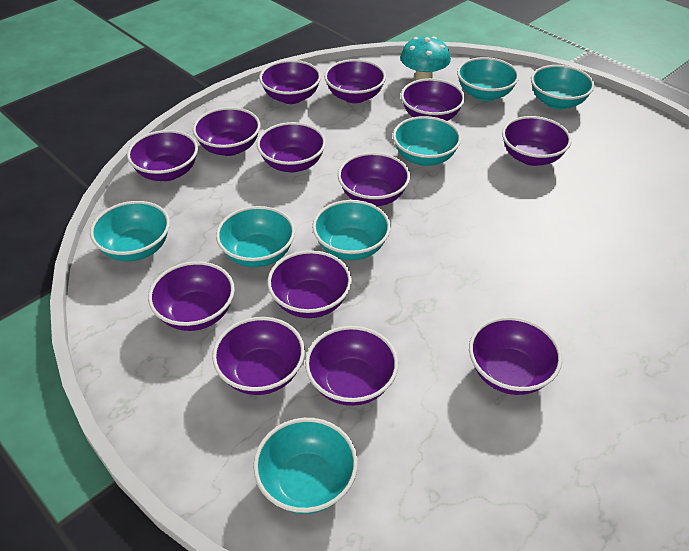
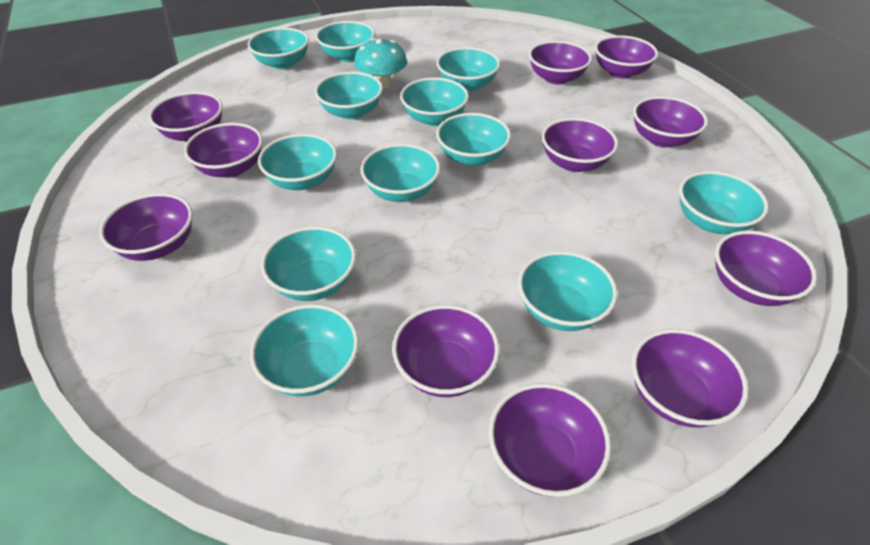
purple bowl: [127,130,198,181] [148,261,235,331] [193,107,261,156] [212,317,305,395] [257,122,326,172] [259,60,321,104] [267,250,352,318] [305,326,398,406] [324,59,386,103] [338,152,410,206] [401,78,465,121] [469,317,562,395] [502,116,572,166] = 13 -> [99,193,193,261] [149,92,223,142] [184,123,263,178] [392,305,500,397] [489,383,611,497] [529,41,592,85] [542,118,618,172] [595,35,658,79] [632,329,749,428] [633,96,708,147] [715,231,817,306] = 11
turquoise bowl: [90,201,170,261] [216,206,295,267] [253,418,358,514] [312,200,391,260] [393,116,461,166] [457,57,519,101] [531,65,595,109] = 7 -> [248,27,309,70] [250,304,359,396] [258,134,337,190] [261,227,356,301] [315,72,383,120] [316,21,375,62] [360,144,440,202] [400,77,469,126] [436,113,511,166] [437,47,500,92] [518,251,617,331] [679,171,769,234] = 12

